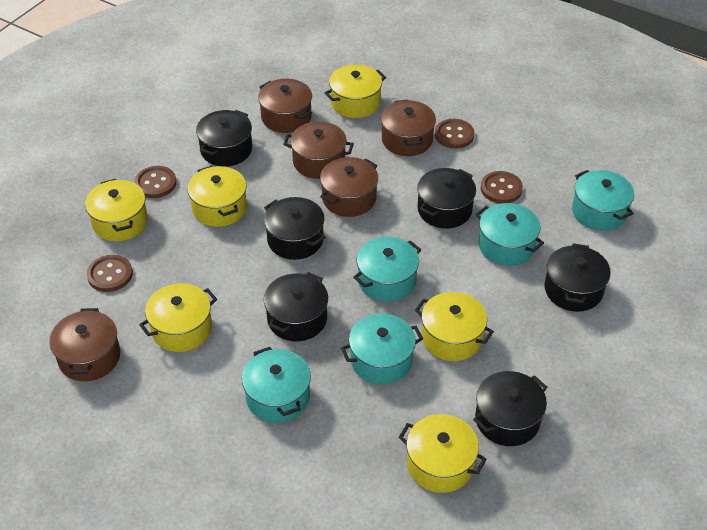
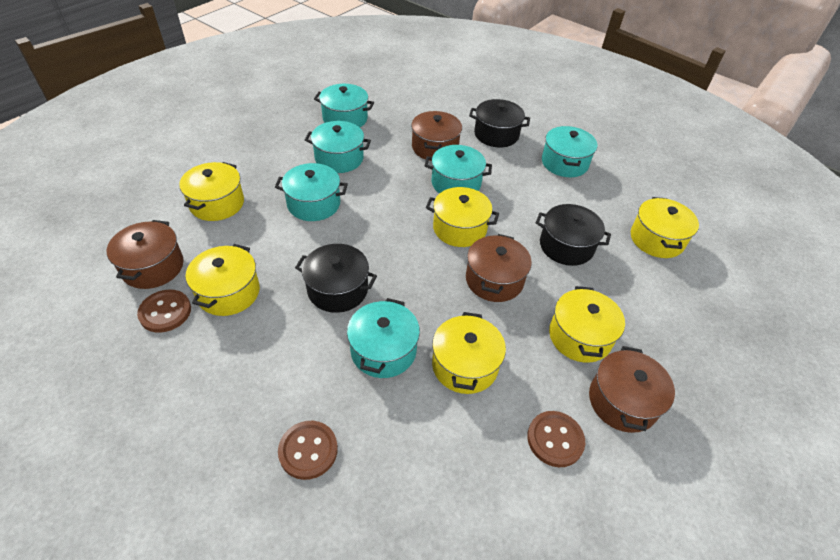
black pot: [196,110,252,167] [264,197,326,260] [264,272,328,341] [417,168,476,229] [473,371,547,446] [545,243,611,312] = 6 -> [295,244,377,313] [469,99,530,147] [536,204,611,266] = 3
brown button: [87,255,133,292] [134,166,177,198] [435,119,474,149] [481,171,523,204] = 4 -> [137,290,191,333] [278,421,338,480] [527,411,585,467] = 3
brown pot: [49,308,120,381] [258,79,312,133] [283,121,354,179] [320,157,378,217] [381,100,436,156] = 5 -> [107,220,184,289] [411,111,462,161] [466,234,532,302] [589,346,675,433] = 4
turquoise pot: [242,347,311,423] [341,314,423,385] [353,237,421,302] [475,203,544,266] [572,170,634,231] = 5 -> [275,163,348,221] [305,121,371,173] [314,84,374,127] [347,298,420,378] [425,145,492,194] [542,126,597,177] = 6

